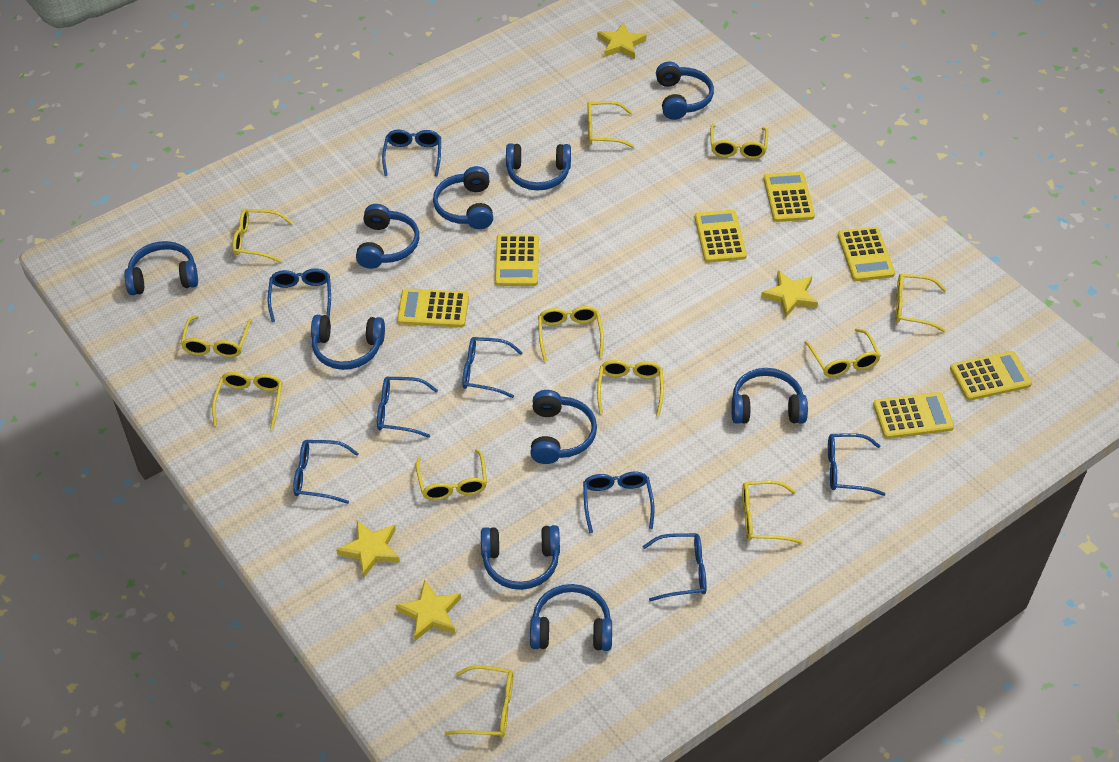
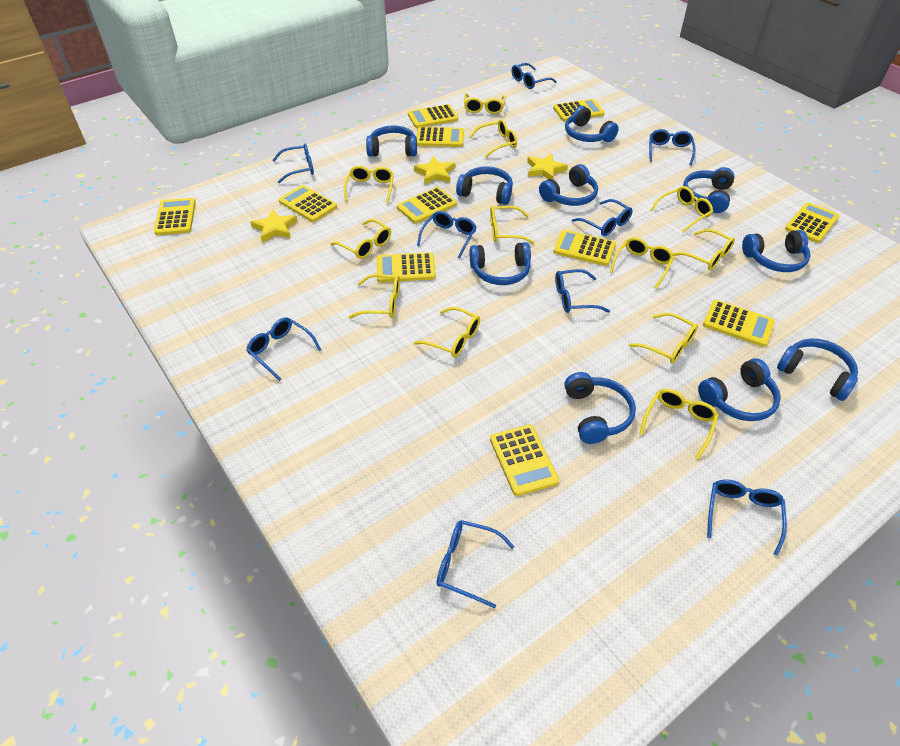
blue glasses: [268,268,331,322] [293,440,359,504] [377,377,438,438] [382,129,441,177] [462,337,523,398] [583,472,655,533] [642,533,707,602] [828,433,886,496] = 8 -> [246,317,321,381] [272,144,314,183] [417,211,477,258] [437,520,514,608] [511,63,557,89] [555,269,610,313] [572,199,633,236] [649,129,696,165] [707,480,787,556] = 9
yellow calculator: [397,289,469,327] [495,234,539,286] [695,210,747,263] [763,172,815,222] [838,227,895,281] [873,392,954,439] [950,351,1032,401] = 7 -> [154,198,196,235] [279,185,337,222] [377,252,436,282] [397,187,457,224] [408,104,458,128] [416,127,464,147] [490,425,559,496] [553,99,605,122] [553,230,616,266] [703,300,775,347] [785,202,839,243] = 11
yellow star: [336,520,400,579] [396,579,461,641] [597,22,647,59] [761,270,818,318] = 4 -> [251,209,297,242] [414,156,455,185] [527,153,568,179] = 3

